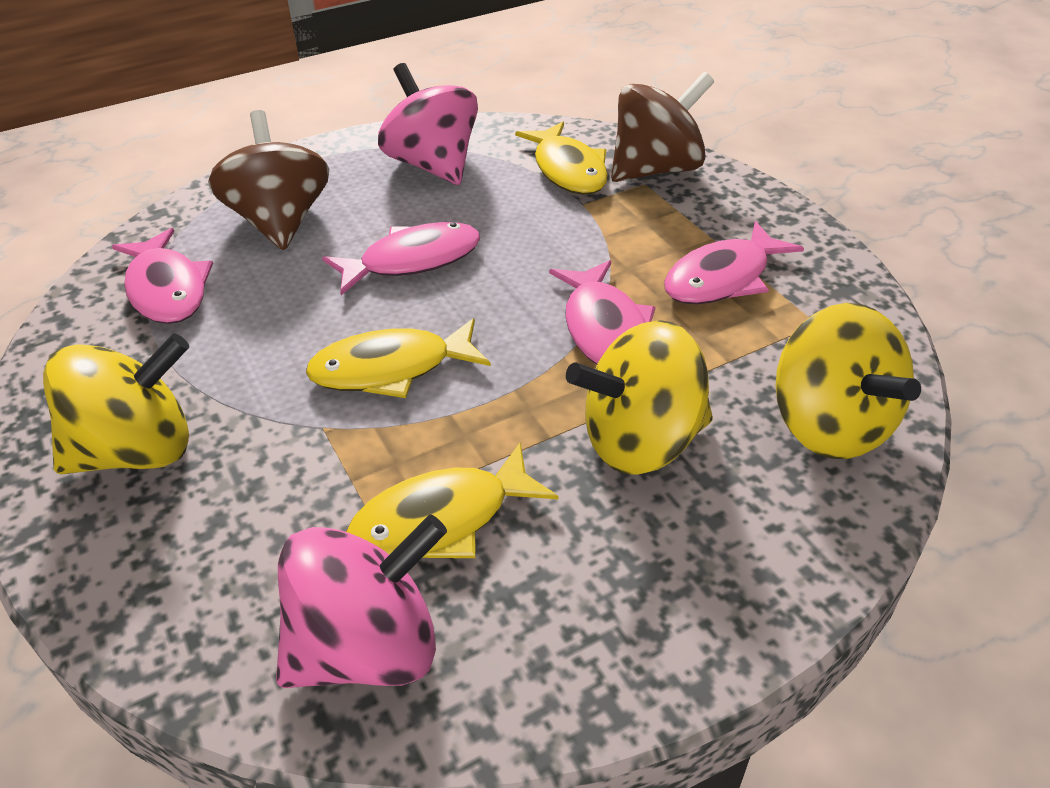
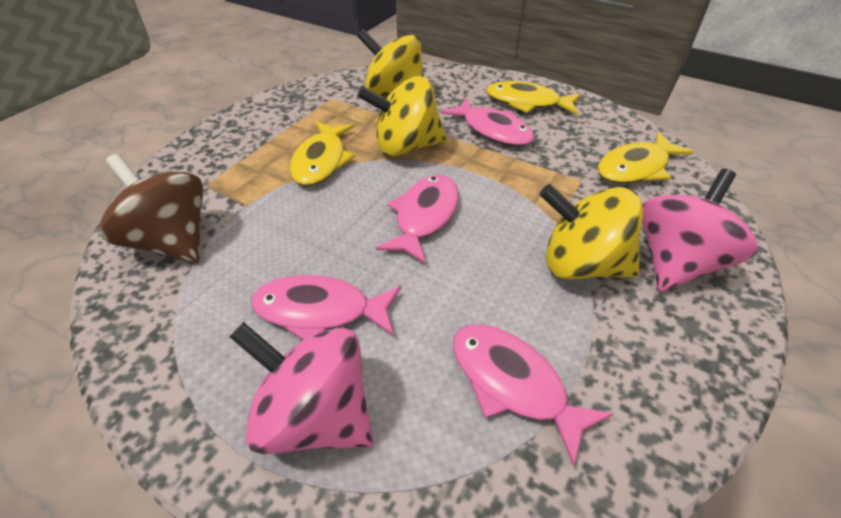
brown spinning top: [208,110,329,250] [611,72,714,182] = 2 -> [99,154,203,263] = 1

